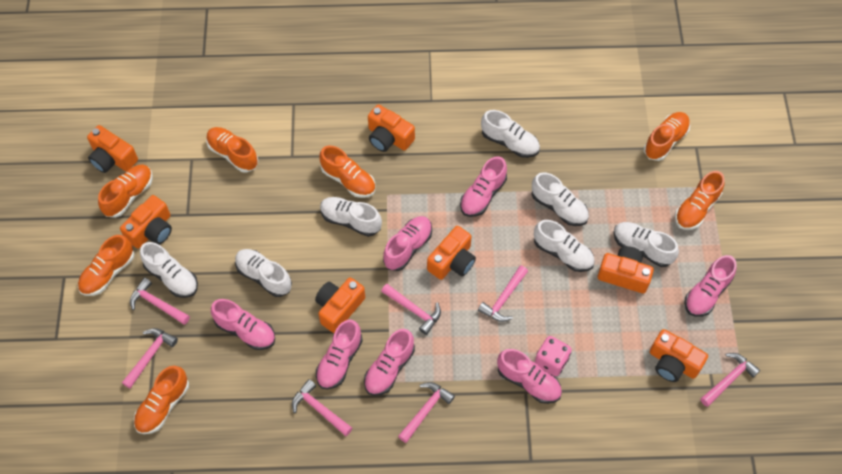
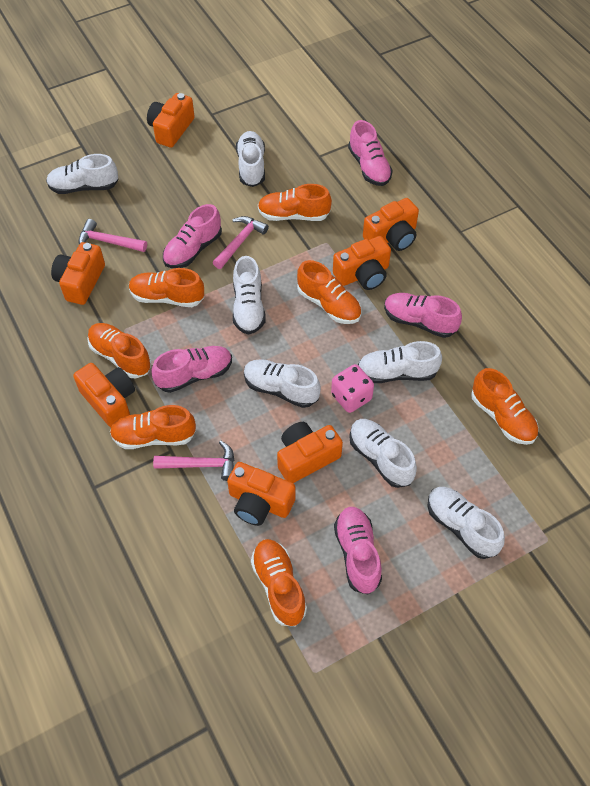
pink hammer: [122,328,178,389] [130,277,190,325] [292,379,352,436] [381,284,441,335] [398,382,455,443] [478,265,528,322] [700,353,760,407] = 7 -> [79,219,147,252] [153,441,234,481] [213,216,269,269] = 3
pink shoe: [211,299,275,350] [316,319,363,389] [364,329,415,396] [383,216,432,271] [460,156,507,217] [497,349,562,404] [685,255,737,317] = 7 -> [151,346,232,393] [163,204,222,268] [334,507,382,595] [348,120,393,186] [384,293,462,338] = 5

